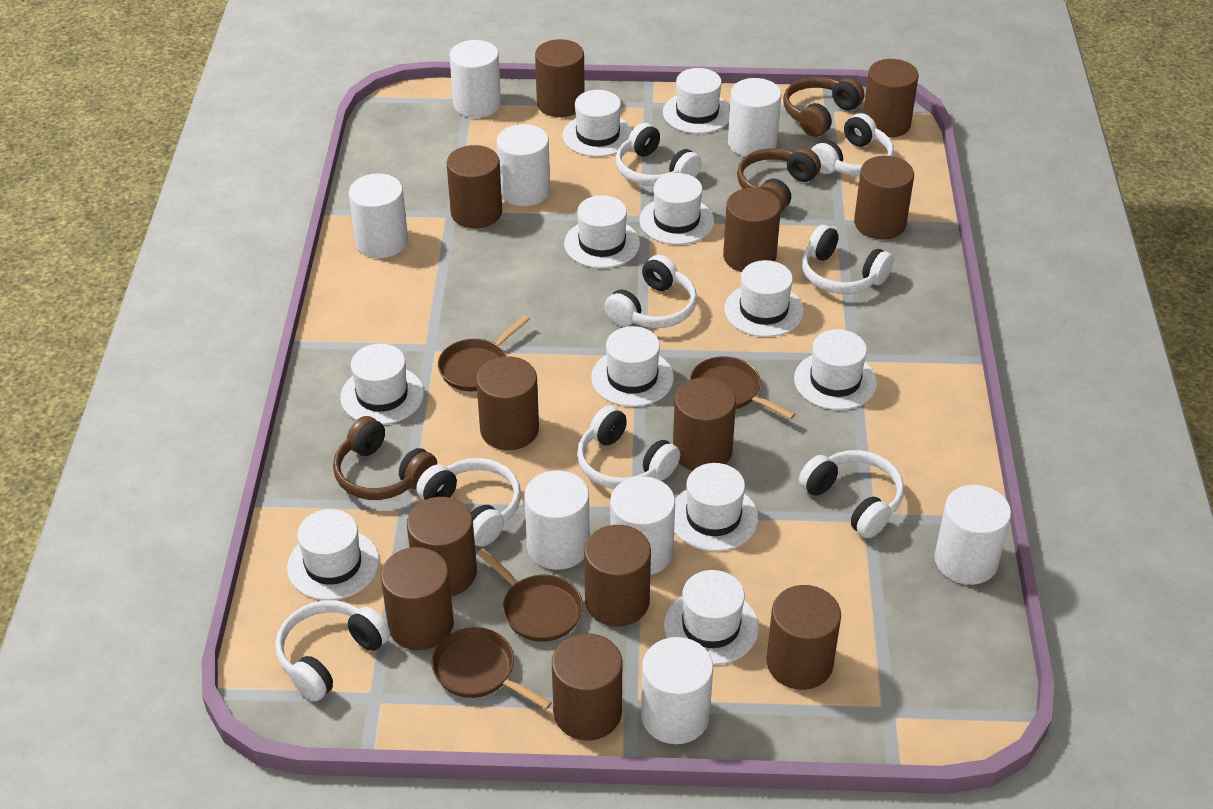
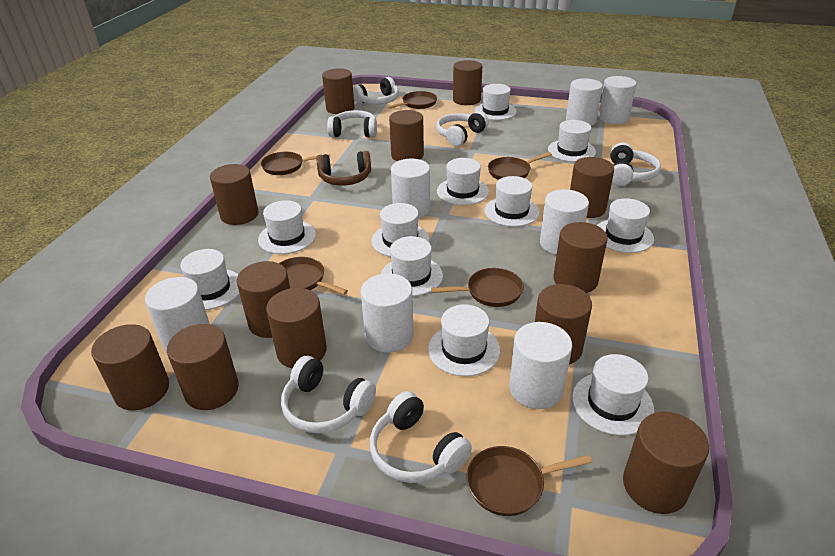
brown headphones: [333,416,437,500] [737,148,821,212] [783,77,864,137] = 3 -> [316,151,371,186] = 1
brown pan: [431,627,552,710] [438,315,530,392] [477,548,583,642] [690,356,795,419] = 4 -> [261,152,330,175] [279,257,348,295] [387,91,437,109] [431,268,524,307] [467,446,592,516] [488,152,552,180] = 6
white cylinder: [349,173,408,258] [450,40,501,118] [497,124,550,206] [524,470,590,570] [610,476,675,575] [641,637,713,744] [728,78,781,157] [934,485,1011,585] = 8 -> [145,277,210,352] [361,273,414,353] [391,158,430,218] [509,322,572,409] [540,189,589,255] [566,78,603,126] [598,76,636,124] = 7
white headphones: [275,600,390,701] [416,458,521,547] [577,406,680,489] [605,255,697,328] [616,123,702,186] [799,450,904,538] [801,225,894,294] [811,113,894,176] = 8 -> [281,356,376,433] [327,110,377,138] [353,77,399,104] [370,391,472,483] [436,111,489,146] [610,142,661,186] = 6

